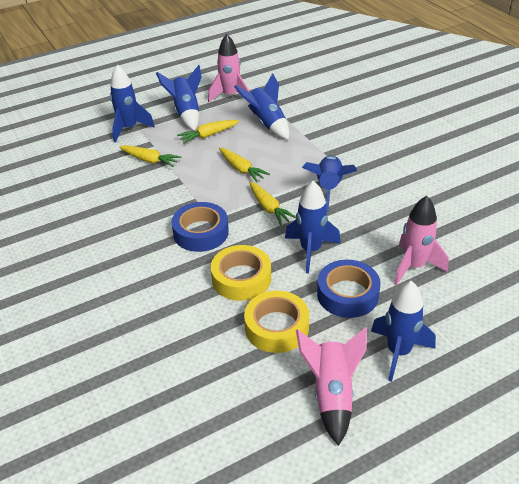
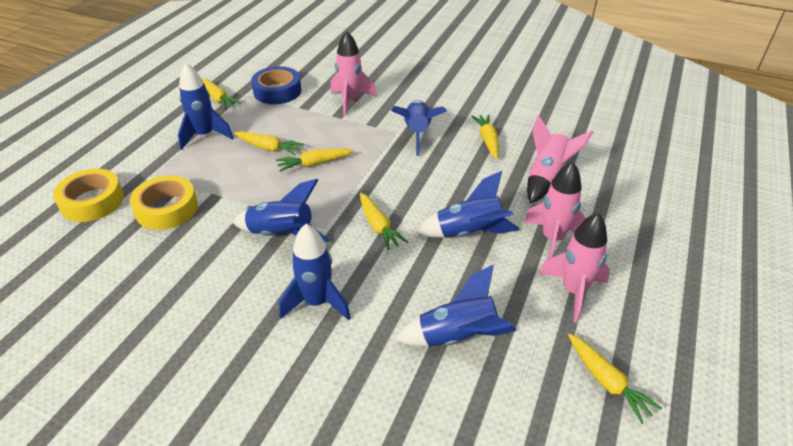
blue tape: [172,202,229,252] [317,260,380,318] = 2 -> [251,66,302,104] = 1
pink rocket: [208,34,249,102] [296,327,367,446] [394,196,449,285] = 3 -> [331,31,377,116] [524,161,586,258] [527,115,593,203] [539,213,610,323] = 4
yellow carrot: [119,145,181,167] [177,120,239,144] [219,148,270,183] [249,182,296,225] = 4 -> [202,78,241,110] [234,131,304,155] [276,148,354,172] [360,193,408,250] [471,114,499,159] [568,334,662,424] = 6

